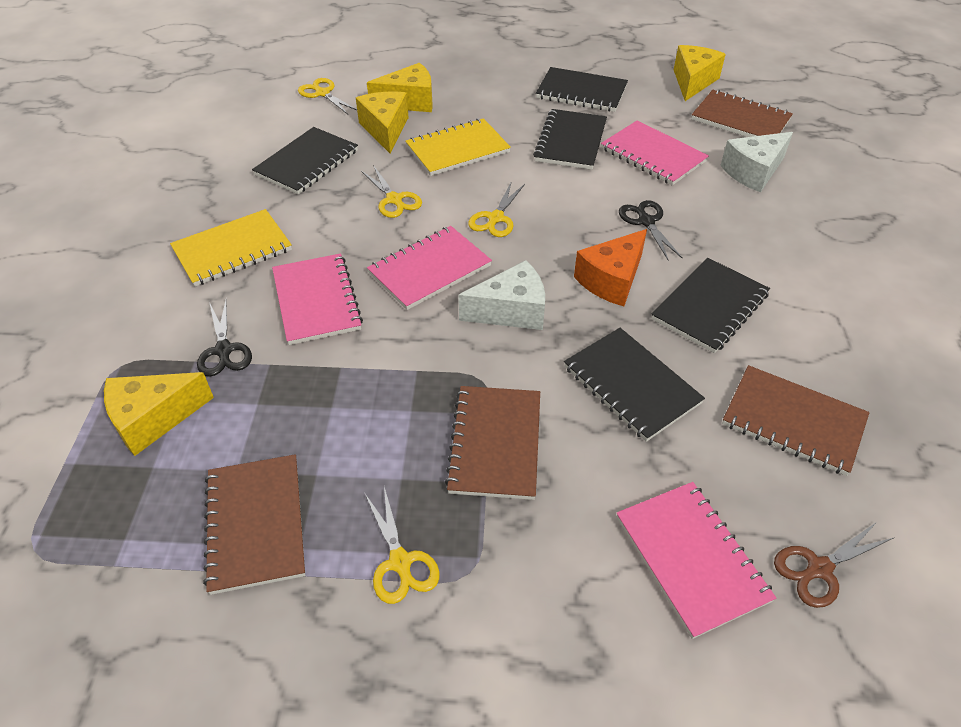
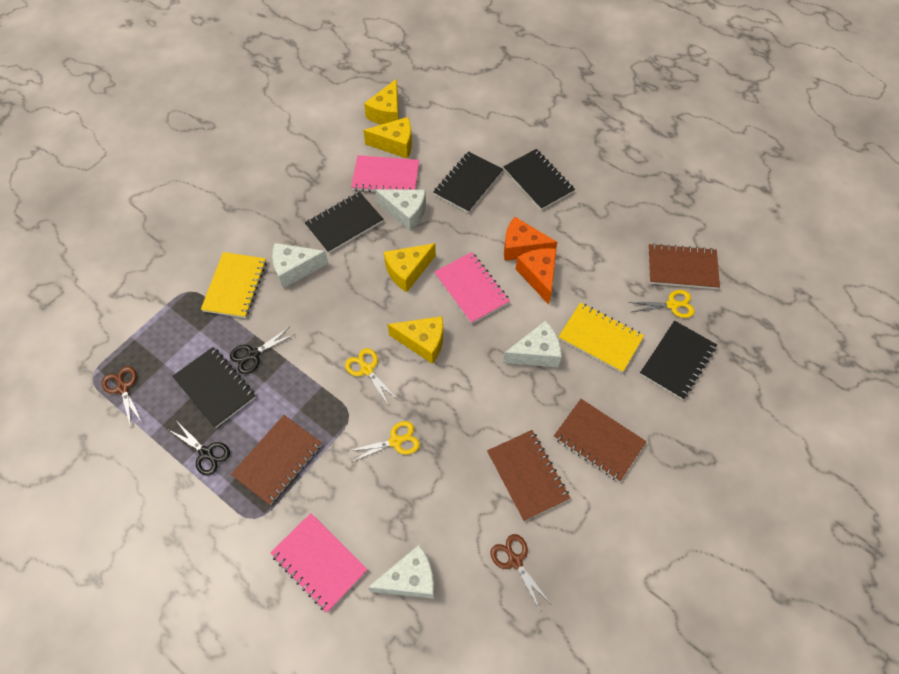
brown scissors: [774,521,895,608] = 1 -> [102,366,142,427] [490,534,551,610] = 2
orange cheese: [574,229,647,306] = 1 -> [504,217,557,261] [516,248,556,305] = 2
pink notebook: [272,253,363,345] [367,226,492,310] [601,120,709,185] [617,482,776,639] = 4 -> [270,513,368,612] [351,155,419,192] [434,252,510,324] = 3
white cheese: [458,260,545,330] [720,132,793,192] = 2 -> [272,243,329,288] [367,544,434,599] [375,190,426,232] [503,320,562,367] = 4
yellow scissors: [298,78,357,114] [361,165,422,218] [365,487,440,604] [468,181,525,237] = 4 -> [345,348,398,406] [349,421,420,462] [628,290,695,318] = 3

